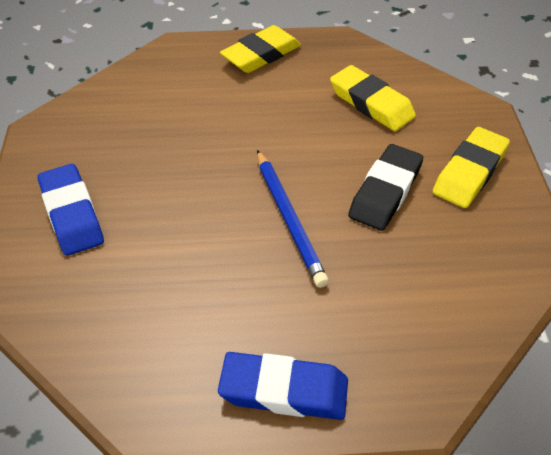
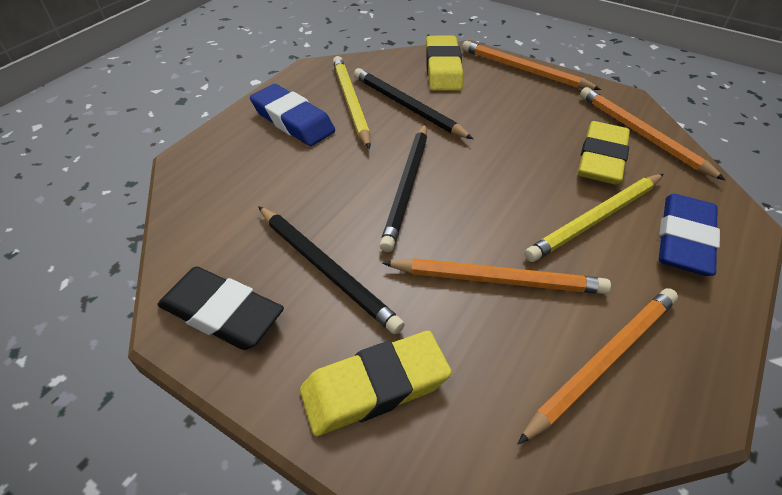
black pencil: none = 0 -> [258,206,405,335] [354,68,473,139] [380,123,427,252] = 3
blue pencil: [257,150,329,288] = 1 -> none = 0
orange pencil: none = 0 -> [382,258,611,294] [462,41,601,90] [518,288,678,444] [580,87,725,180] = 4
yellow pencil: none = 0 -> [333,56,370,149] [524,174,664,262] = 2

